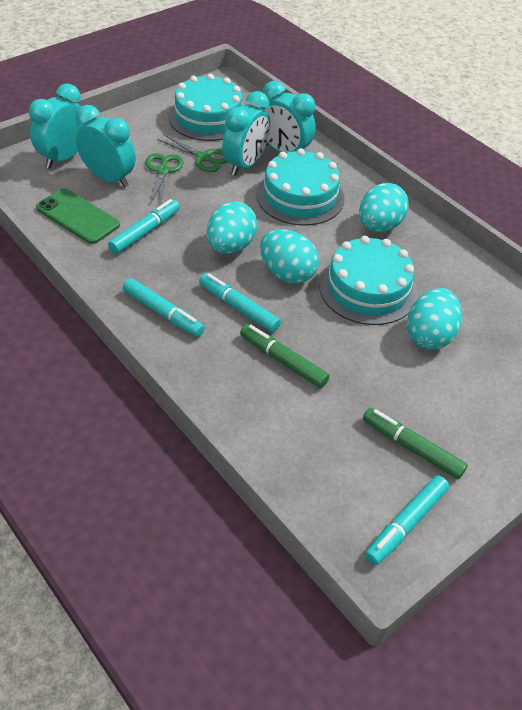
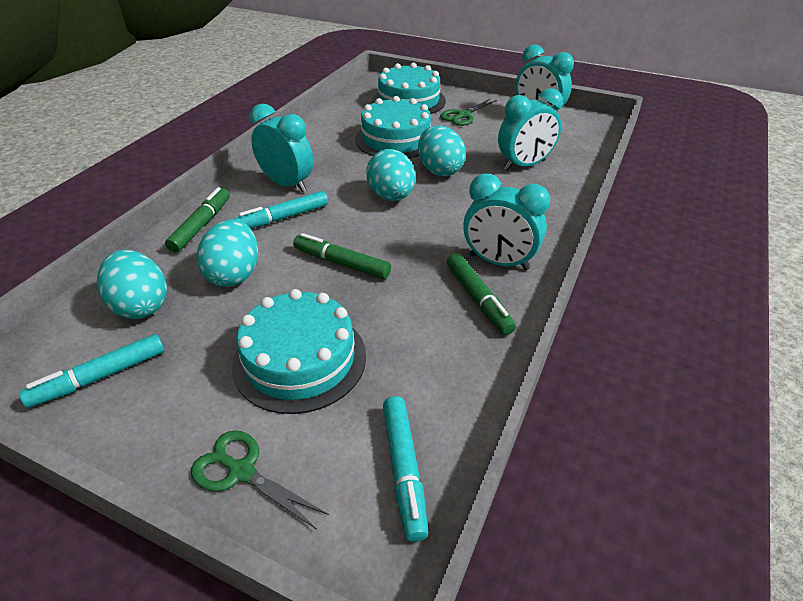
green marker: [240,324,330,388] [363,408,468,479] = 2 -> [165,187,230,253] [293,233,391,279] [447,253,516,335] = 3
green phone: [36,188,120,244] = 1 -> none = 0
turquoise marker: [108,199,180,254] [123,278,205,337] [199,273,281,332] [365,475,449,565] = 4 -> [19,334,164,408] [233,191,328,228] [383,396,428,542] = 3

